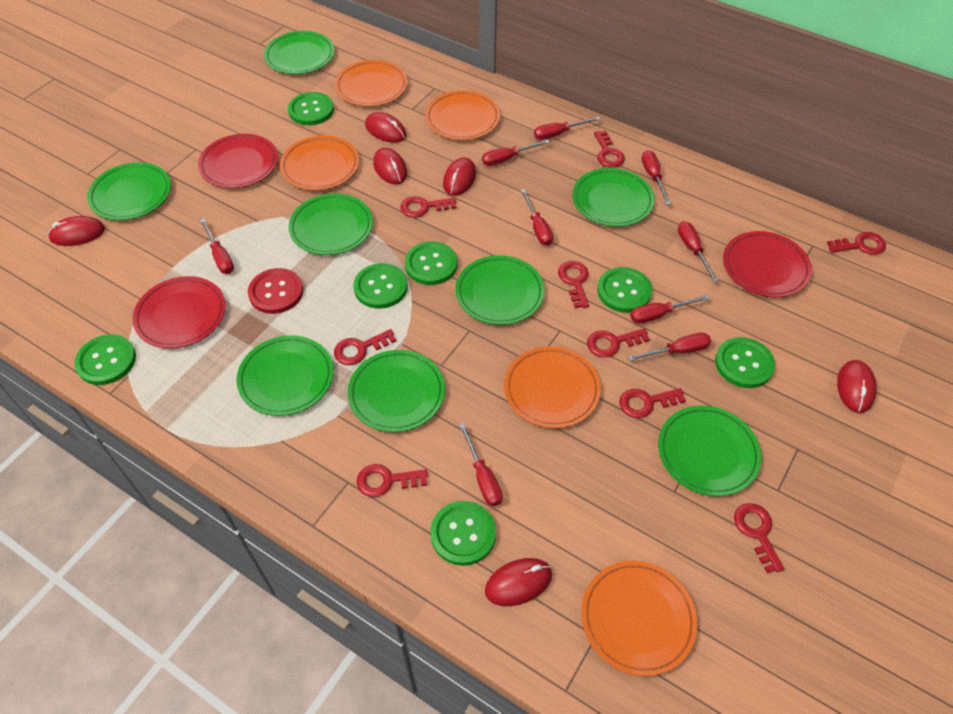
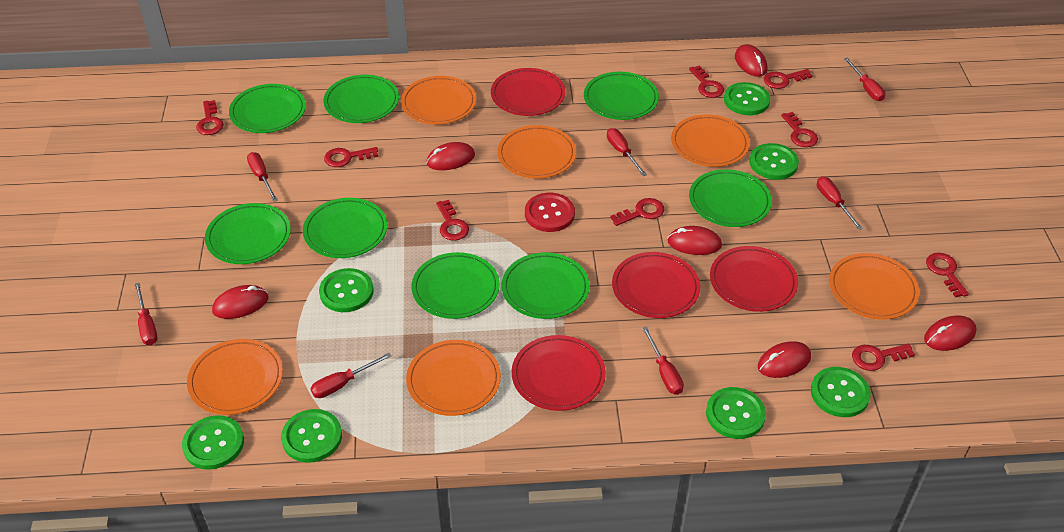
orange plate: [280,136,359,190] [335,60,408,106] [425,90,500,140] [504,346,601,428] [581,561,697,676] = 5 -> [187,339,283,415] [401,76,476,125] [406,340,501,416] [497,125,576,179] [671,114,750,167] [829,253,919,320] = 6
red plate: [133,276,226,349] [198,134,278,188] [723,231,812,298] = 3 -> [491,68,565,116] [512,335,606,411] [612,252,700,318] [710,246,798,312] = 4
red screwdriver: [200,219,234,274] [459,423,502,506] [482,140,550,166] [520,189,553,246] [534,117,600,140] [628,333,711,361] [630,295,710,324] [642,150,671,205] [678,221,718,282] = 9 -> [135,283,158,345] [247,152,278,202] [310,353,391,398] [607,128,647,176] [642,327,684,395] [817,176,863,230] [844,57,885,101] = 7

